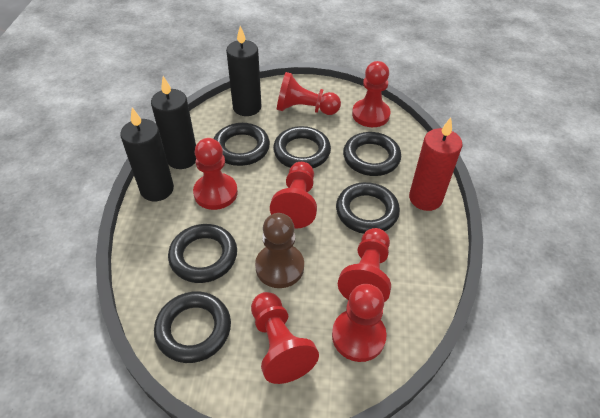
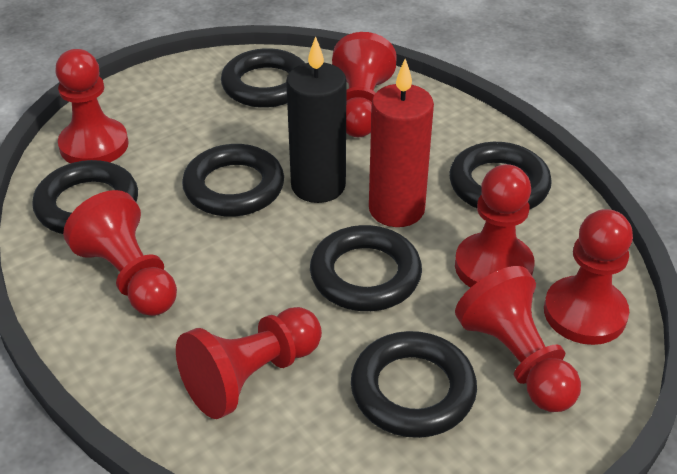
black candle: [120,108,174,201] [151,76,196,169] [226,26,261,116] = 3 -> [286,36,347,203] = 1
brown pawn: [255,213,304,288] = 1 -> none = 0

